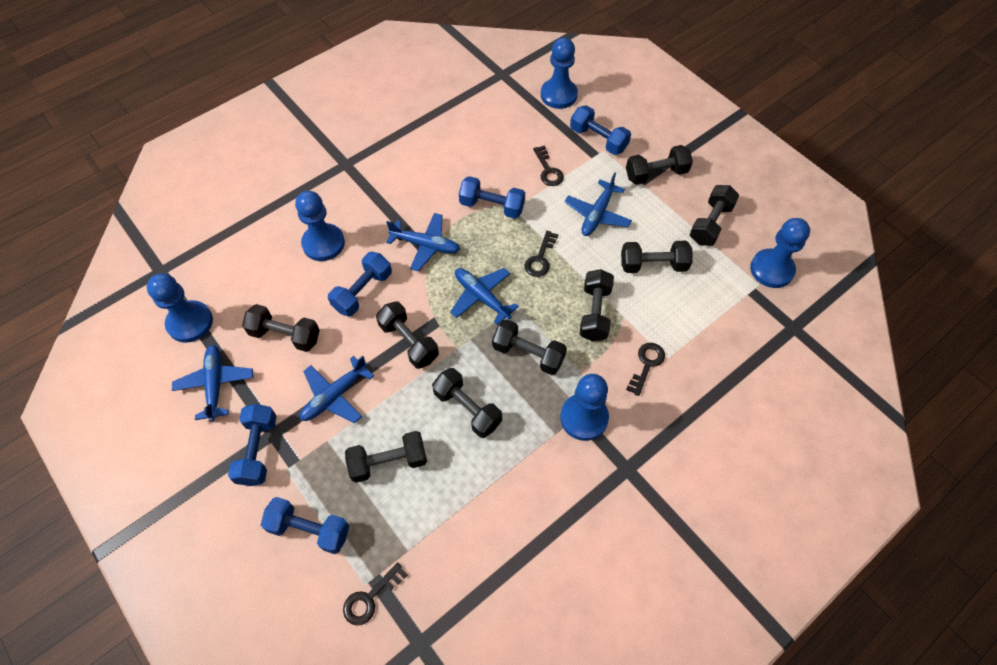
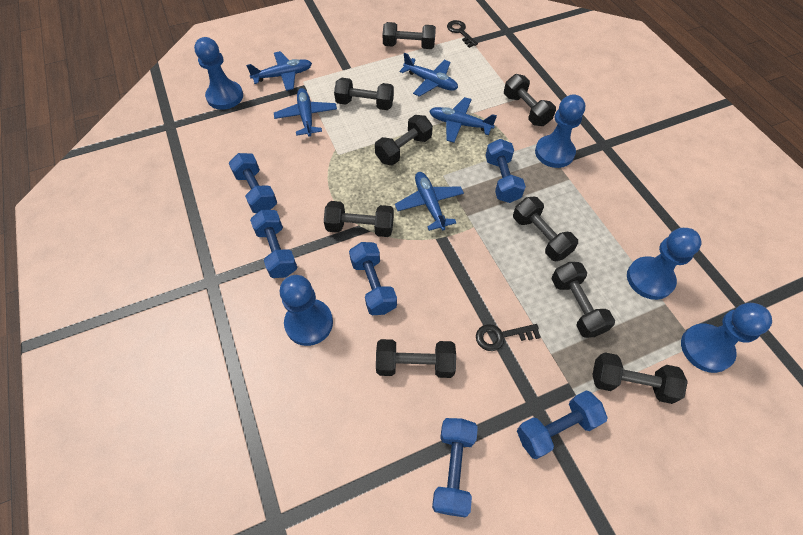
black key: [343,562,408,625] [525,231,559,277] [533,145,564,186] [626,343,665,396] = 4 -> [447,20,478,48] [476,324,541,351] = 2
blue dumbbell: [228,404,277,486] [261,497,349,554] [328,252,392,317] [459,176,525,219] [570,105,631,155] = 5 -> [229,153,277,213] [250,210,298,278] [349,242,397,315] [432,418,478,517] [485,139,526,203] [517,391,608,459] = 6

